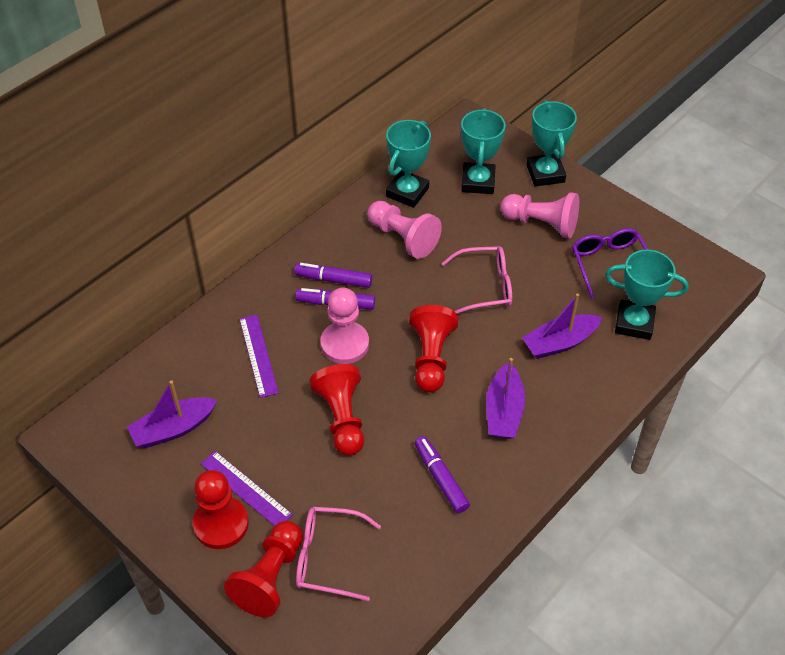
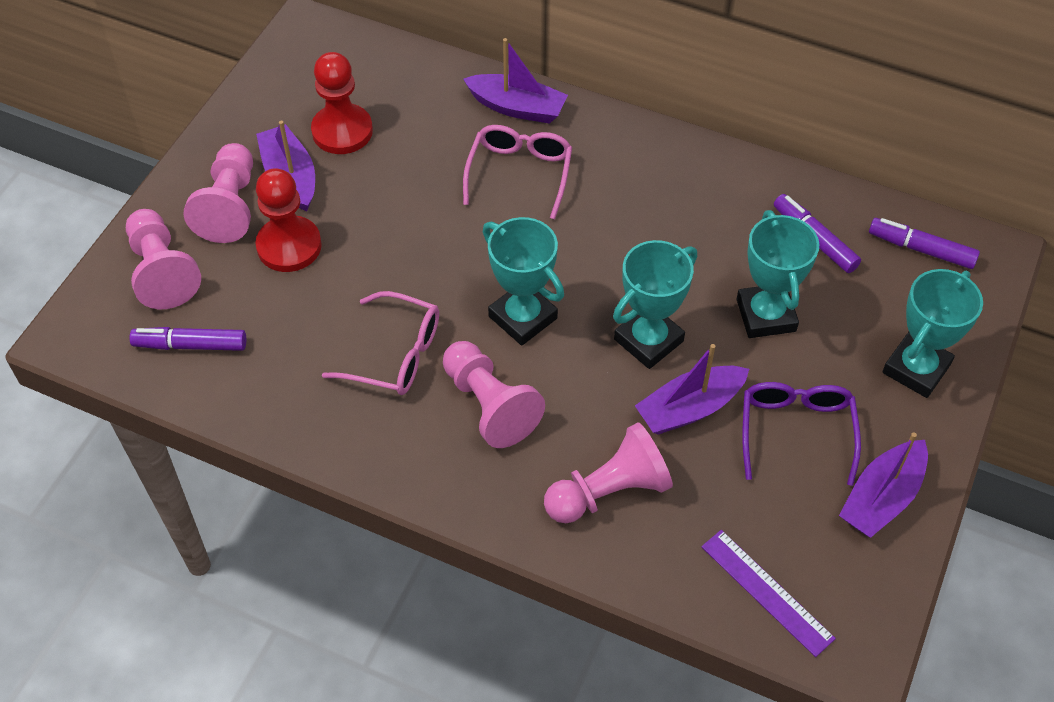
pink pawn: [321,288,369,364] [367,201,442,259] [500,192,579,238] = 3 -> [126,209,201,309] [183,143,253,243] [443,341,545,448] [544,422,673,523] = 4
purple boat: [127,380,217,448] [486,358,525,439] [522,293,602,359] = 3 -> [256,121,315,212] [463,38,568,124] [635,344,749,435] [839,432,928,538] = 4
purple ruler: [201,451,293,526] [239,315,279,398] = 2 -> [701,530,836,657] = 1
red pawn: [193,470,249,549] [224,521,303,617] [309,364,364,456] [409,305,458,393] = 4 -> [256,168,322,272] [311,52,373,154] = 2

